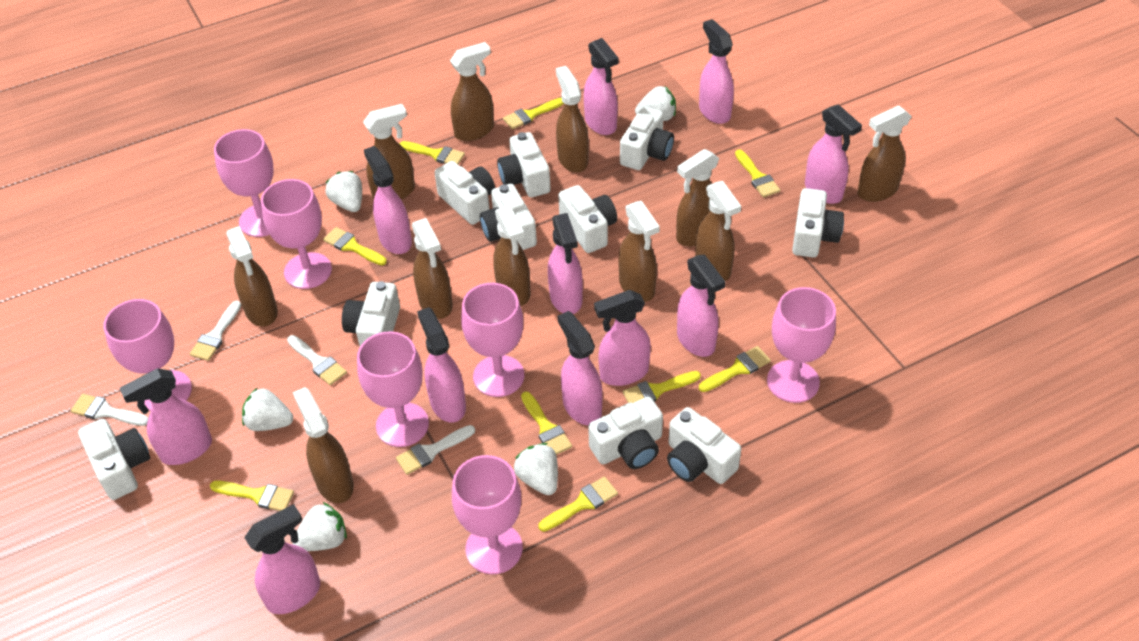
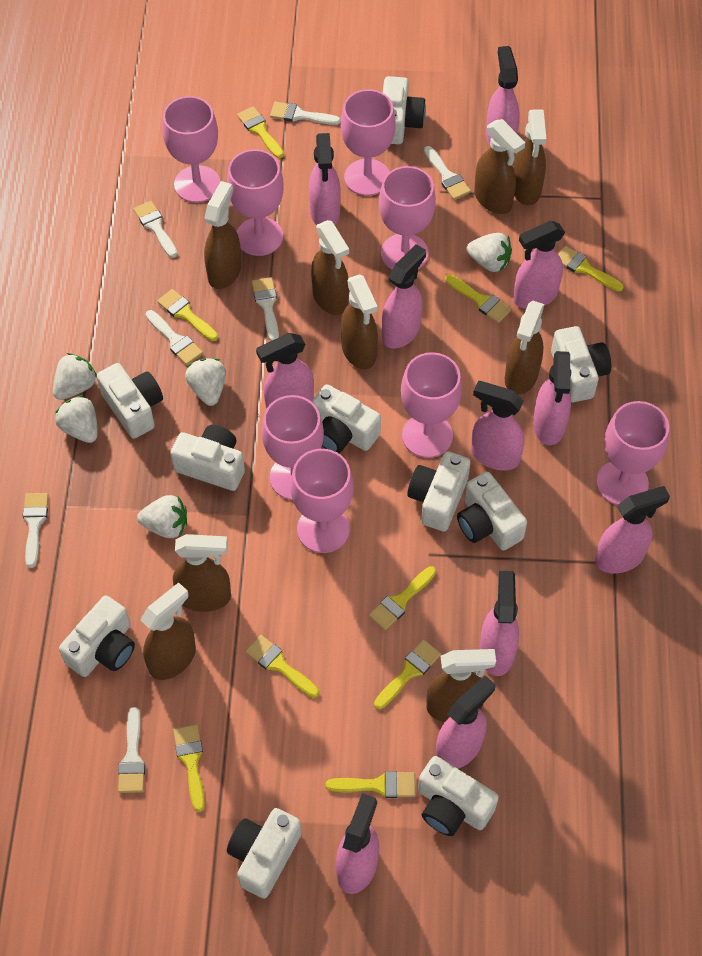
brown spray bottle: [226,226,278,326] [293,387,354,503] [363,104,415,200] [412,218,453,319] [450,42,494,141] [493,205,530,306] [556,66,589,173] [619,201,660,302] [676,149,719,246] [695,181,741,281] [857,105,912,202] = 11 -> [140,582,196,680] [173,534,231,612] [204,181,241,289] [311,220,349,315] [341,274,378,369] [426,649,496,722] [474,119,525,214] [505,301,544,395] [513,109,546,205] = 9
pink goblet: [103,299,192,411] [214,129,274,237] [261,179,332,289] [357,331,429,447] [452,455,523,574] [461,283,524,397] [767,287,836,403] = 7 -> [162,96,220,203] [227,149,284,256] [261,395,324,500] [290,449,353,553] [341,89,396,196] [379,166,436,269] [401,352,462,458] [596,401,669,505] = 8
white brush: [71,394,148,426] [190,301,241,361] [287,335,347,385] [396,425,475,475] = 4 -> [23,493,48,568] [118,707,145,793] [134,201,177,258] [146,310,203,365] [252,277,279,341] [270,101,341,125] [424,146,471,200] = 7

